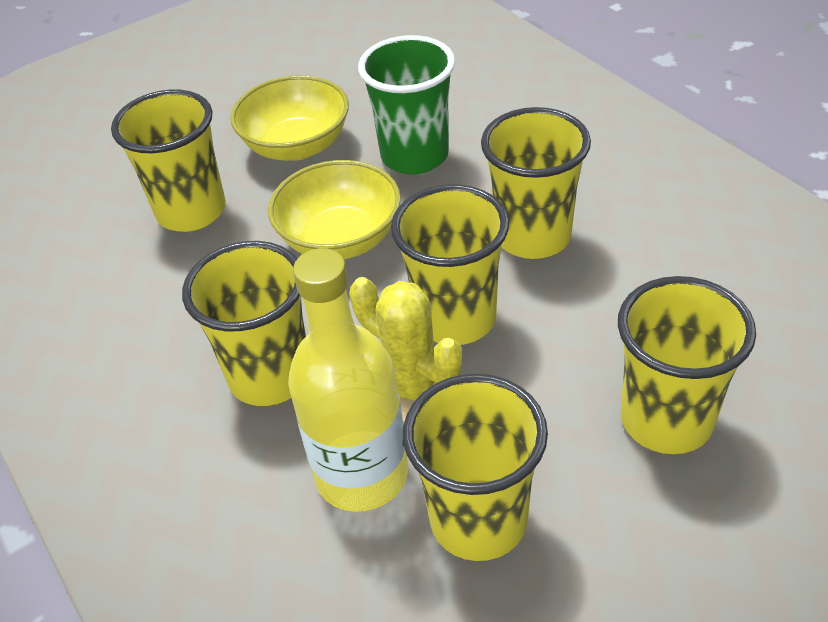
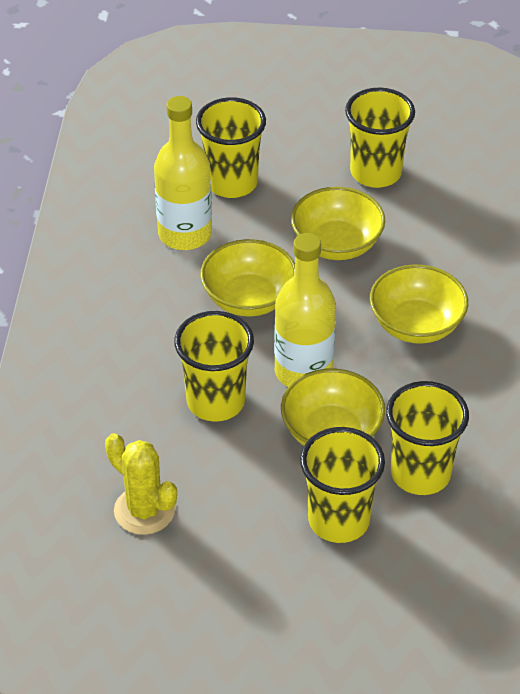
green cup: [358,35,455,174] = 1 -> none = 0
yellow bottle: [288,248,408,512] = 1 -> [154,96,212,250] [274,233,336,387] = 2
yellow bowl: [230,75,349,161] [268,160,401,259] = 2 -> [200,239,295,316] [281,369,385,446] [291,187,385,260] [370,265,468,344] = 4
yellow cup: [111,89,226,232] [182,241,306,406] [391,184,509,345] [403,374,548,561] [481,107,591,259] [618,276,756,454] = 6 -> [174,311,254,422] [196,97,266,198] [300,427,385,543] [345,88,415,188] [386,381,469,495] = 5

